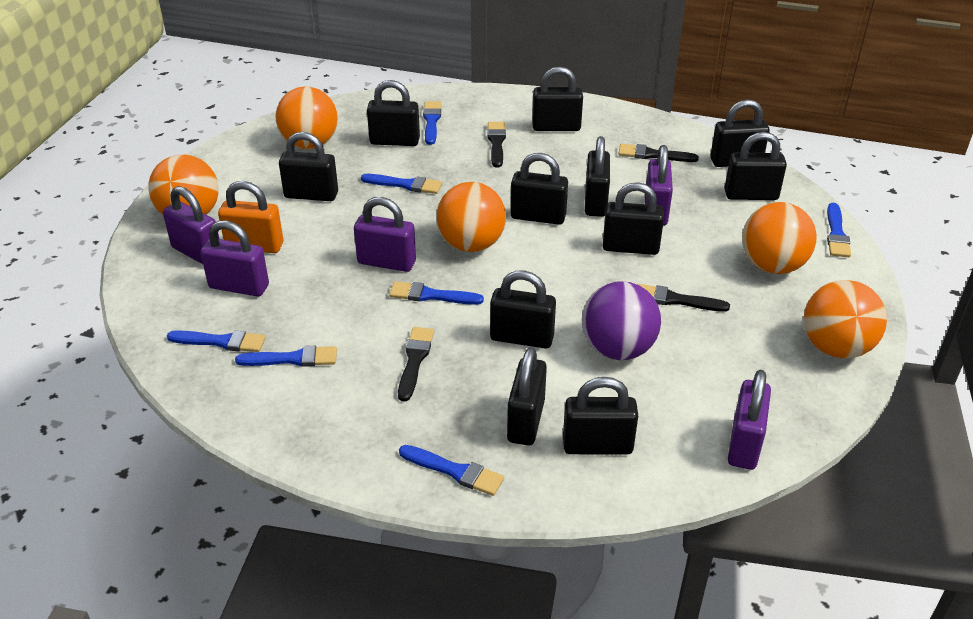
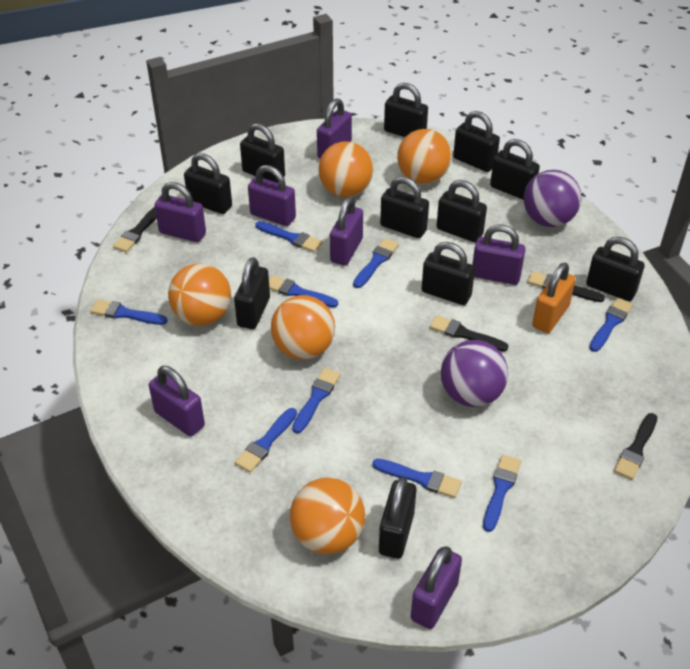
blue brush: [167,330,266,352] [235,346,337,367] [361,174,442,194] [389,281,484,305] [399,445,504,496] [423,101,441,145] [827,203,851,257] = 7 -> [90,299,168,325] [235,408,297,473] [255,221,322,252] [269,275,338,308] [292,368,341,433] [353,238,399,288] [372,459,462,498] [483,455,521,532] [589,297,633,352] = 9
purple ball: [582,281,661,360] = 1 -> [441,340,508,407] [524,170,582,227] = 2
purple padlock: [163,186,220,264] [200,221,269,296] [354,197,416,272] [645,145,673,226] [728,370,771,470] = 5 -> [149,366,205,437] [154,182,206,242] [248,165,296,226] [317,98,352,159] [330,197,363,266] [411,546,462,629] [472,224,526,285] = 7

